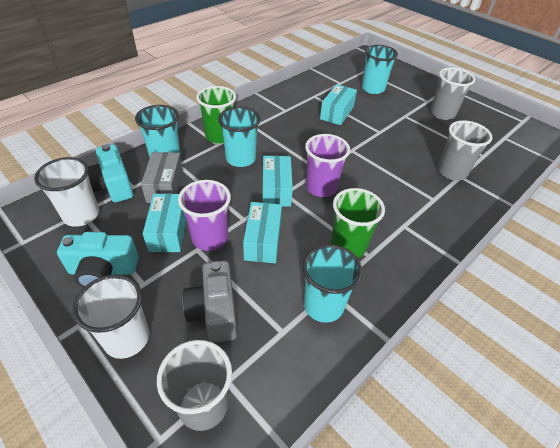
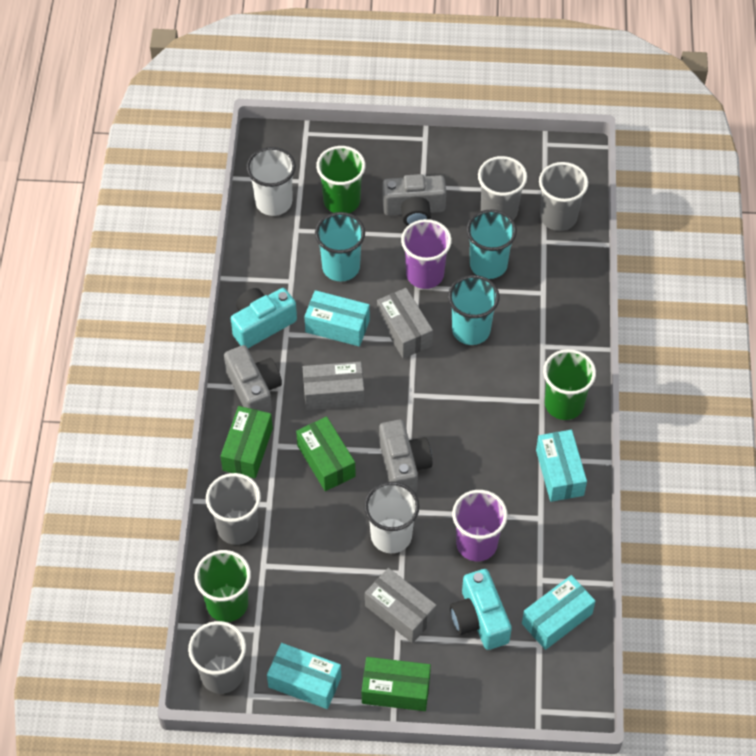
green box: none = 0 -> [220,406,273,478] [296,417,356,491] [362,657,431,711] = 3
green cup: [196,86,236,144] [331,188,385,258] = 2 -> [195,550,251,622] [316,146,366,213] [543,349,596,420] = 3
grey box: [141,152,183,203] = 1 -> [303,362,364,410] [365,568,437,643] [377,288,433,359] = 3
grey camera: [182,260,237,343] = 1 -> [224,345,282,413] [379,420,432,493] [382,174,446,226] = 3
grey cup: [157,340,232,431] [430,68,475,120] [438,120,492,180] = 3 -> [188,621,246,694] [206,473,261,545] [478,156,527,220] [539,162,588,231] = 4
turquoise cup: [135,105,181,157] [218,107,260,167] [303,244,362,323] [362,45,398,94] = 4 -> [315,212,365,282] [448,275,500,345] [467,210,517,279] = 3

